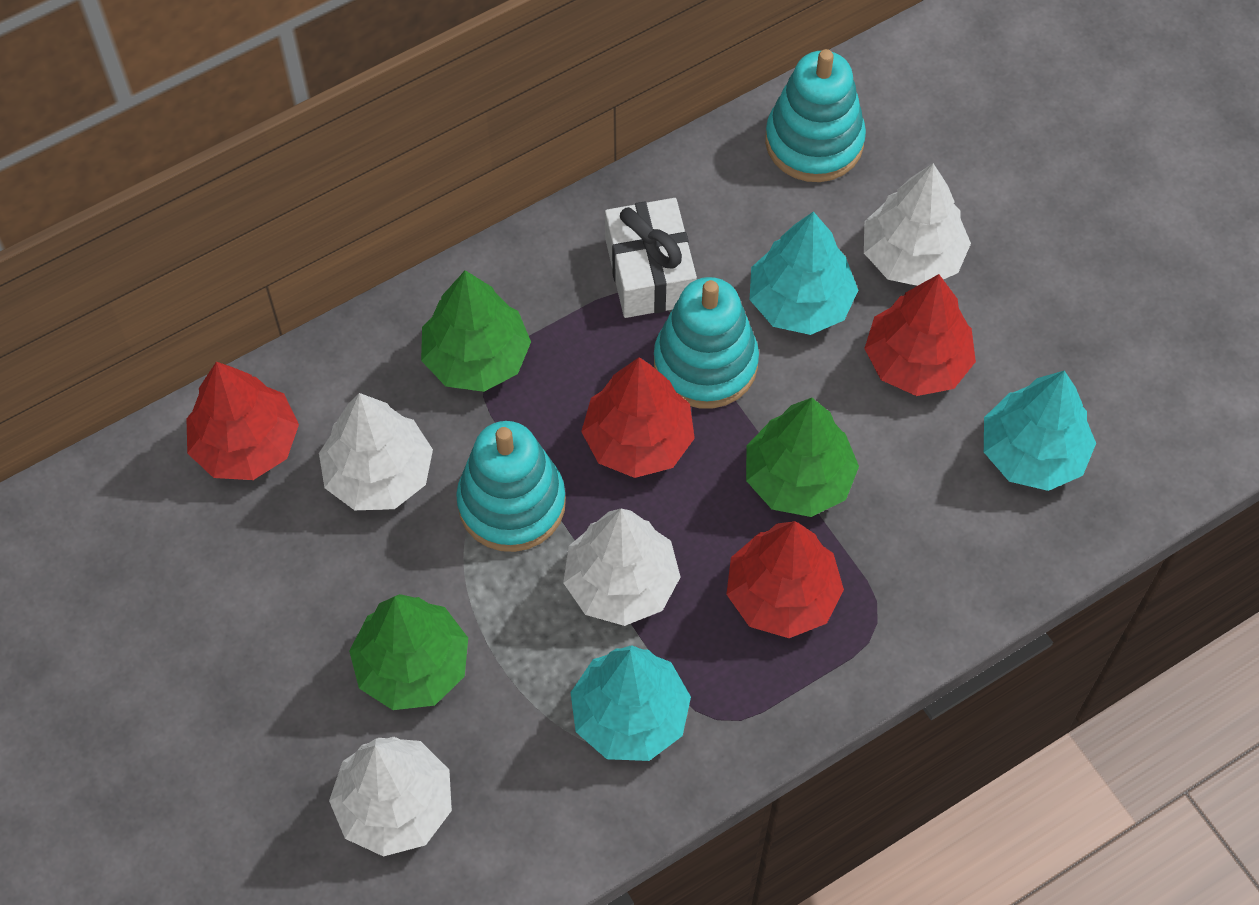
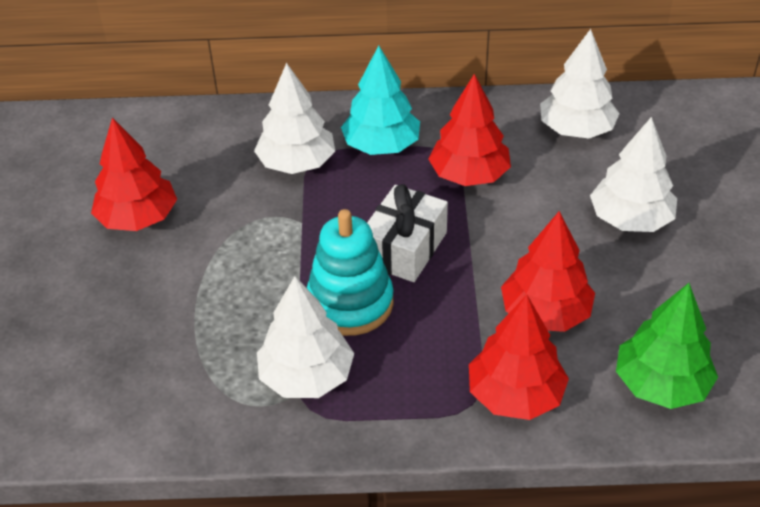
green tree: [349,594,468,710] [421,270,531,392] [746,398,859,517] = 3 -> [616,283,718,409] = 1
turquoise stacking toy: [456,421,566,552] [654,277,759,409] [765,49,866,182] = 3 -> [307,209,393,336] = 1
turquoise tree: [570,645,691,761] [750,211,858,335] [984,370,1096,491] = 3 -> [341,46,420,155] = 1

